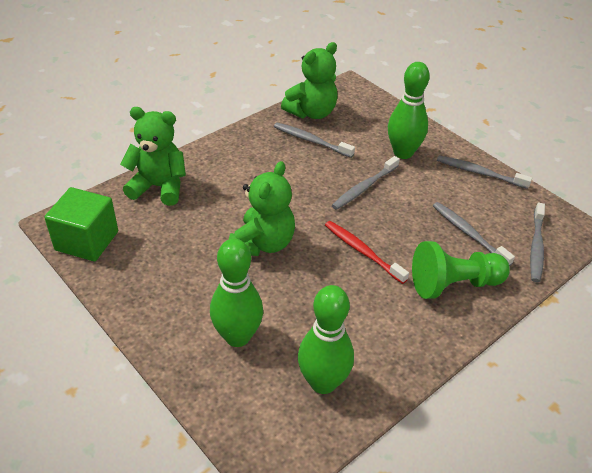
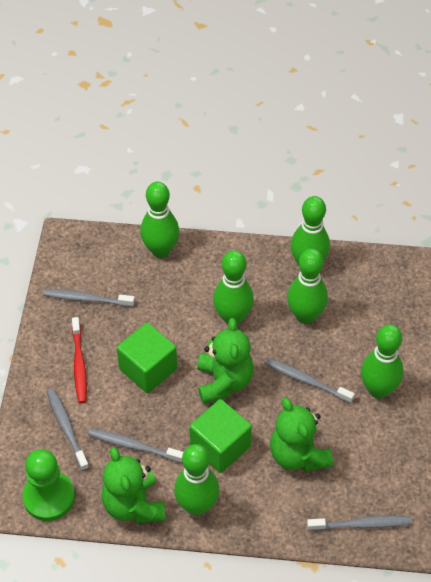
green bowling pin: [210,238,263,347] [298,285,354,394] [388,62,430,159] = 3 -> [140,182,179,258] [174,444,219,515] [213,250,254,325] [287,248,328,324] [290,196,330,265] [361,324,404,398] = 6
green cube: [44,187,118,261] = 1 -> [117,322,177,393] [189,399,252,473] = 2

